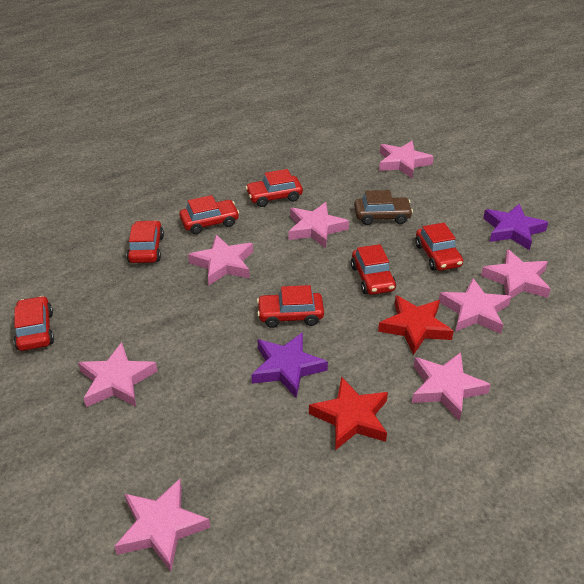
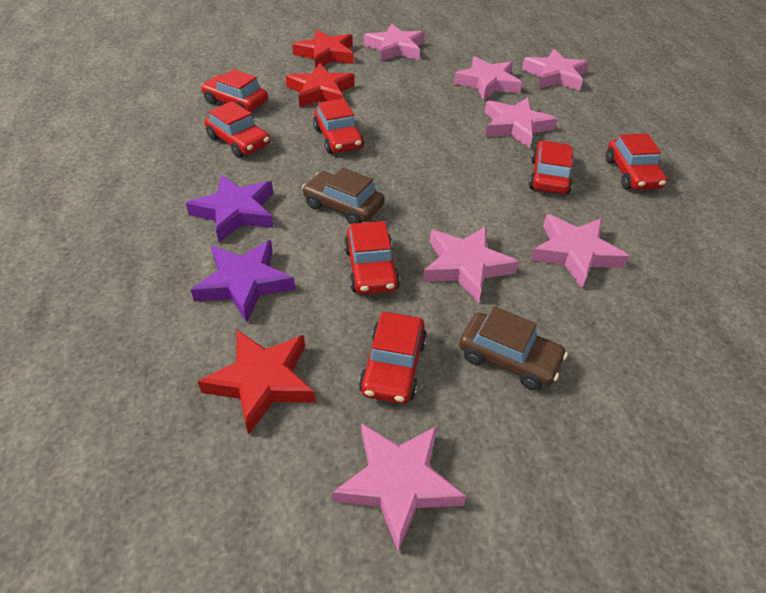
brown car: [354,190,413,225] = 1 -> [302,168,385,224] [459,306,568,390] = 2
pink star: [78,342,157,407] [114,479,210,571] [188,235,253,285] [289,202,349,248] [379,141,434,179] [412,352,491,421] [439,278,511,334] [481,249,551,298] = 8 -> [332,423,466,552] [364,24,425,62] [423,226,519,303] [453,56,522,101] [485,97,557,148] [522,49,589,91] [531,214,630,288] = 7
red star: [309,376,388,450] [378,295,454,355] = 2 -> [198,330,316,435] [286,63,355,108] [292,30,354,69] = 3

